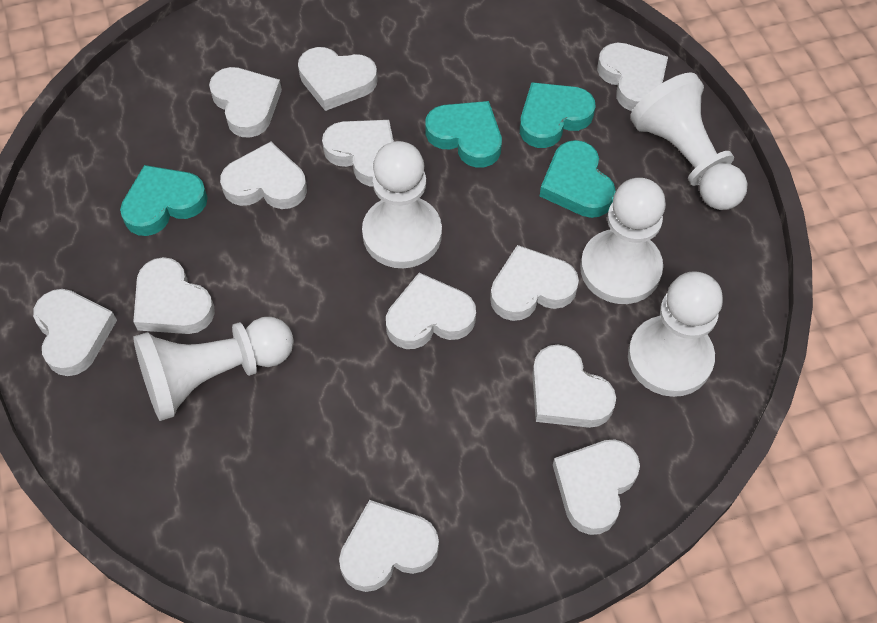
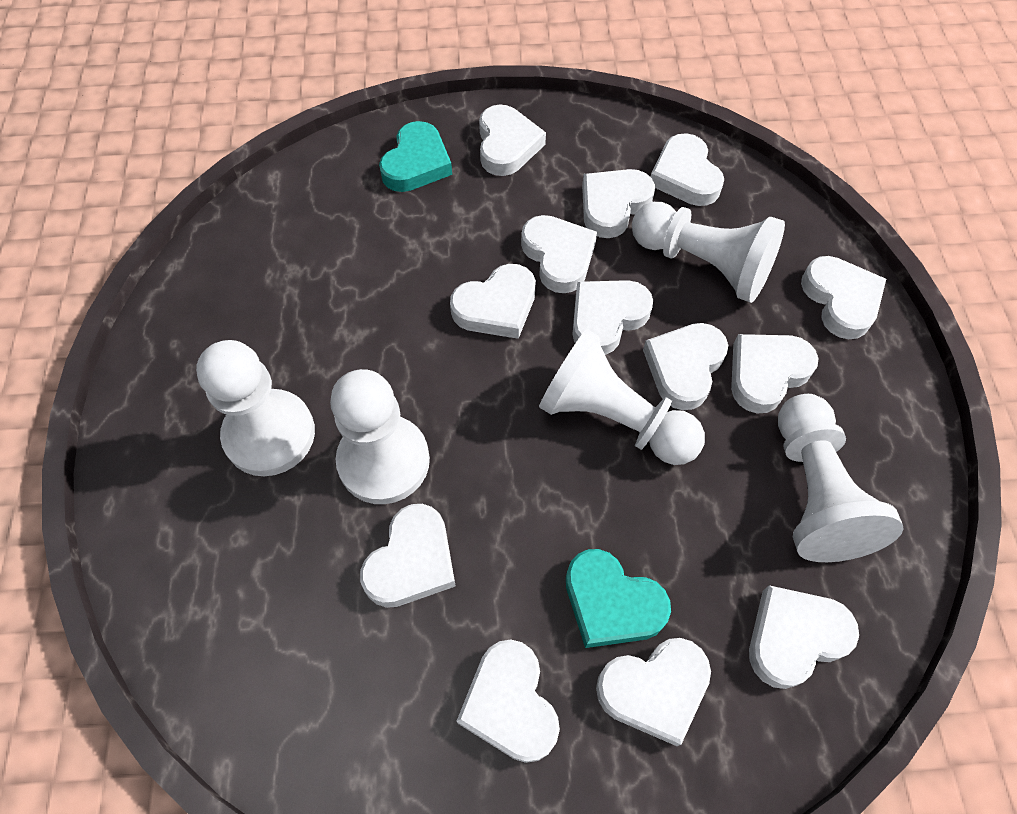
turquoise heart: [120,165,208,236] [425,101,502,168] [520,82,596,148] [540,140,616,218] = 4 -> [379,121,452,192] [566,549,671,648] = 2
white heart: [33,289,117,376] [133,257,215,334] [209,67,282,138] [220,142,307,209] [298,47,378,111] [322,120,394,187] [339,500,439,592] [386,273,476,349] [490,245,579,321] [532,345,616,428] [553,439,640,535] [597,43,668,111] = 12 -> [360,504,456,608] [450,264,536,339] [456,640,560,763] [479,105,546,176] [521,215,597,293] [572,280,653,355] [582,169,655,238] [596,638,711,746] [643,323,728,410] [651,133,724,206] [731,334,819,414] [749,585,859,689] [801,256,886,339] = 13

